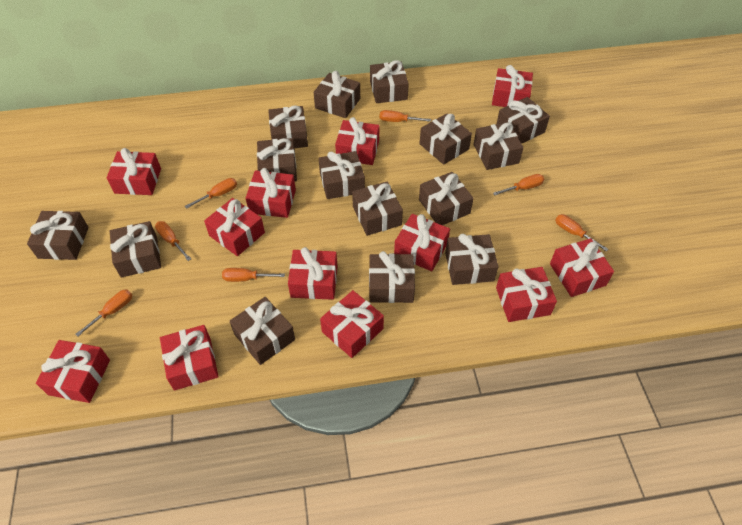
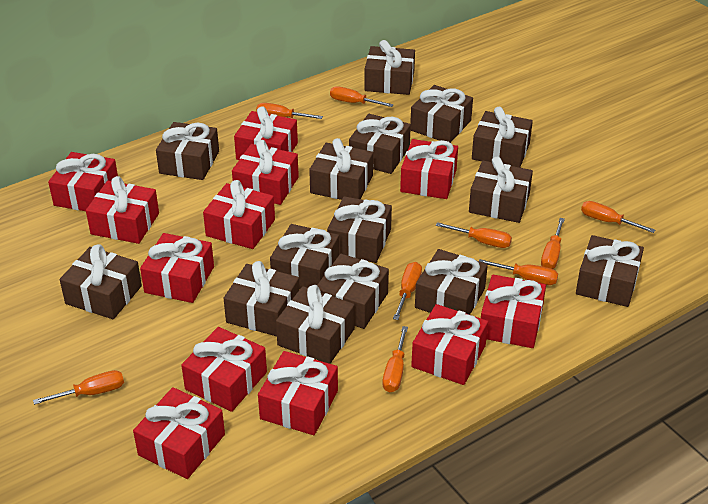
orange screwdriver: [75,289,133,336] [155,221,191,261] [185,178,237,209] [222,268,285,282] [380,110,431,122] [493,174,544,196] [555,214,608,251] = 7 -> [33,370,124,405] [256,103,323,119] [330,86,394,107] [383,326,408,392] [393,262,422,320] [436,222,512,248] [479,259,558,285] [541,218,565,269] [581,201,655,233] = 9

